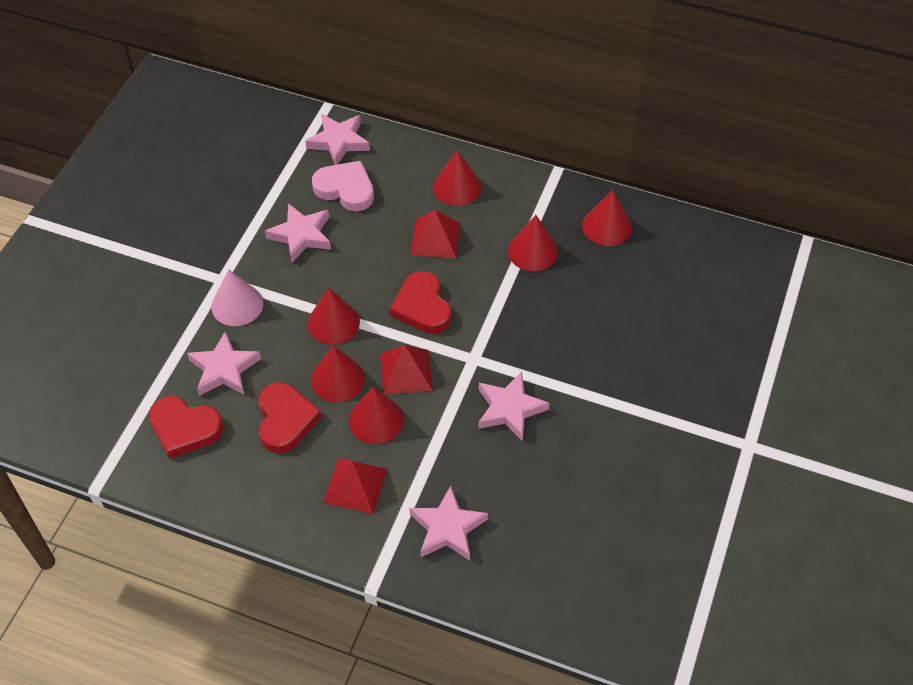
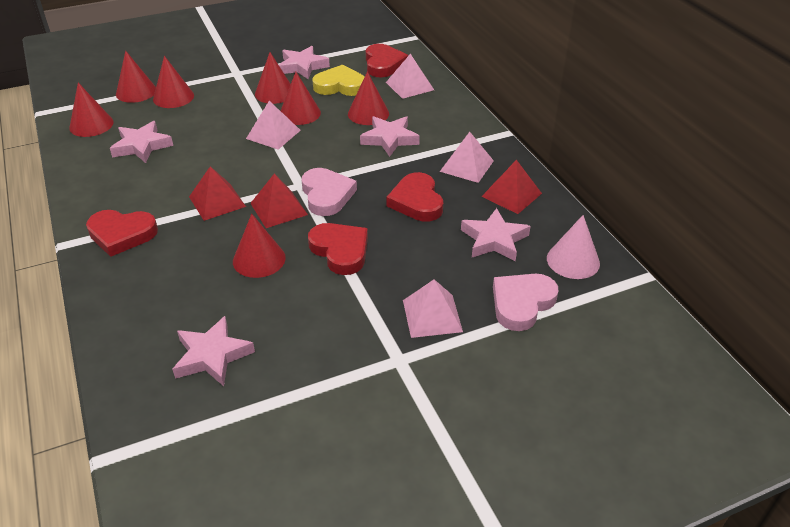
pink heart: [312,161,374,211] = 1 -> [302,168,357,216] [493,274,558,331] = 2
pink pyramid: none = 0 -> [246,101,301,150] [386,54,434,99] [403,279,463,338] [440,132,494,183] = 4
red cone: [307,288,360,345] [311,345,365,403] [349,387,404,444] [433,150,481,206] [508,215,558,271] [582,190,632,246] = 6 -> [69,83,114,137] [116,51,156,103] [153,56,194,108] [233,214,286,278] [255,52,291,104] [280,72,321,125] [348,71,389,125] = 7
red heart: [149,396,223,459] [258,382,321,453] [390,271,451,334] = 3 -> [86,210,158,257] [308,223,368,275] [366,44,408,77] [386,172,443,222] = 4
yellow heart: none = 0 -> [312,65,364,96] = 1

